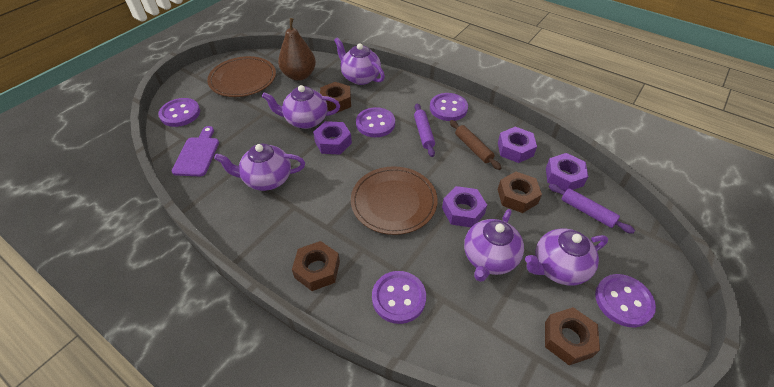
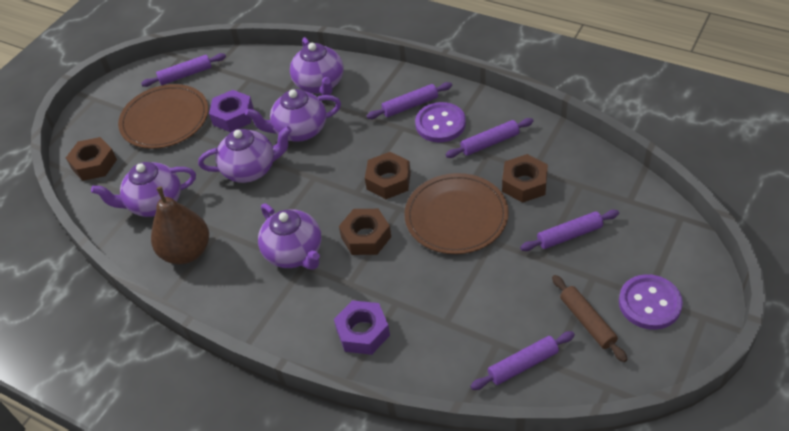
purple button: [158,98,200,127] [356,107,395,137] [372,271,426,324] [430,93,468,121] [595,274,656,327] = 5 -> [415,102,466,142] [619,274,683,330] = 2
purple cutting board: [172,126,219,177] = 1 -> none = 0
purple nut: [313,121,352,155] [442,186,487,227] [498,127,537,163] [546,153,588,192] = 4 -> [209,90,253,132] [334,300,390,355] = 2
purple rolling pin: [414,104,435,157] [548,184,635,234] = 2 -> [141,53,226,87] [367,82,452,119] [445,118,534,158] [470,331,575,390] [520,210,619,251] = 5

